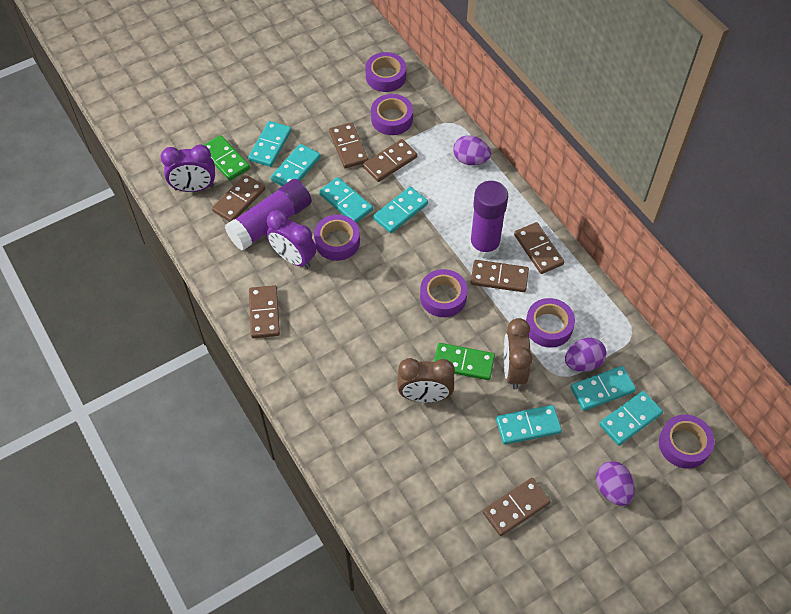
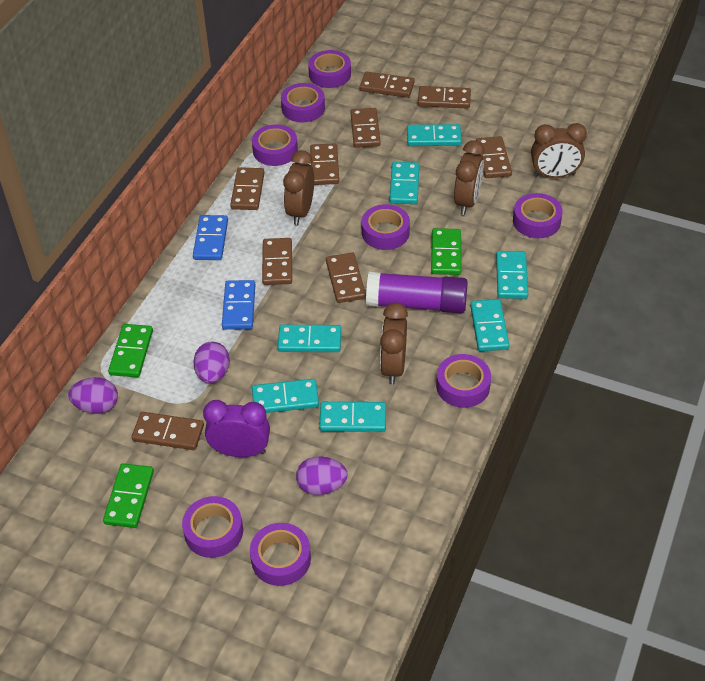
blue domino: none = 0 -> [193,215,228,260] [222,280,255,330] = 2
brown clock: [397,358,455,403] [504,318,533,390] = 2 -> [283,150,314,225] [380,303,408,385] [454,140,484,215] [531,123,587,178] = 4
brown domino: [212,175,265,222] [249,285,280,338] [329,122,368,168] [363,139,418,182] [471,260,529,292] [483,478,551,536] [514,222,564,274] = 7 -> [132,412,204,450] [230,167,264,210] [262,238,292,285] [310,143,339,185] [326,253,366,303] [350,108,381,148] [360,72,415,98] [418,86,471,109] [476,136,512,178] = 9
green domino: [204,135,250,181] [434,343,495,380] = 2 -> [103,463,154,528] [108,324,153,378] [431,228,461,275] = 3
purple clock: [160,145,215,192] [267,210,316,269] = 2 -> [203,400,270,457] = 1
purple glue stick: [225,179,312,251] [469,181,508,259] = 2 -> [366,272,468,313] = 1
purple tape: [314,215,360,261] [365,52,406,92] [371,94,413,135] [420,269,468,317] [526,298,575,348] [659,415,714,469] = 6 -> [182,496,243,558] [250,523,311,586] [252,124,298,166] [281,83,325,122] [308,50,351,88] [362,204,410,250] [436,354,491,408] [513,193,563,238] = 8

